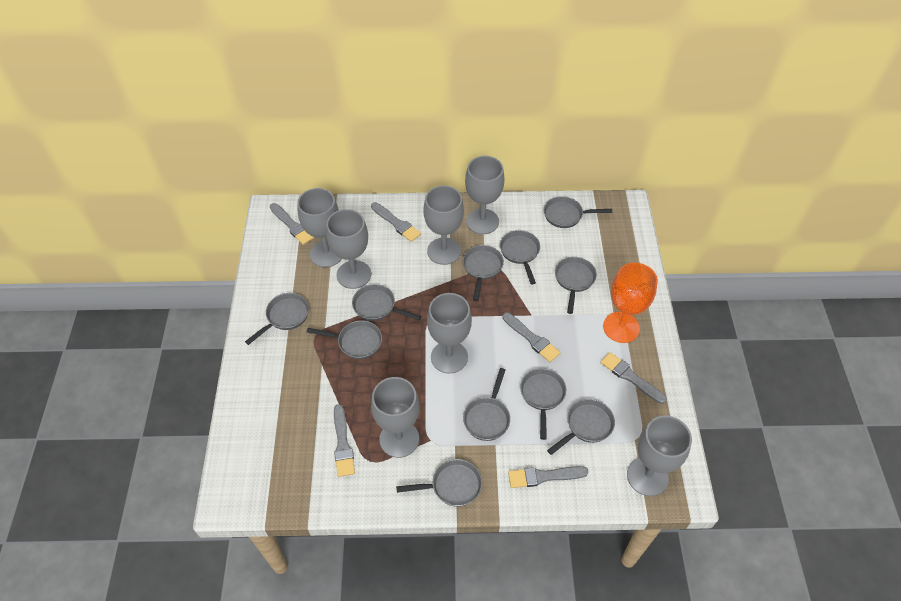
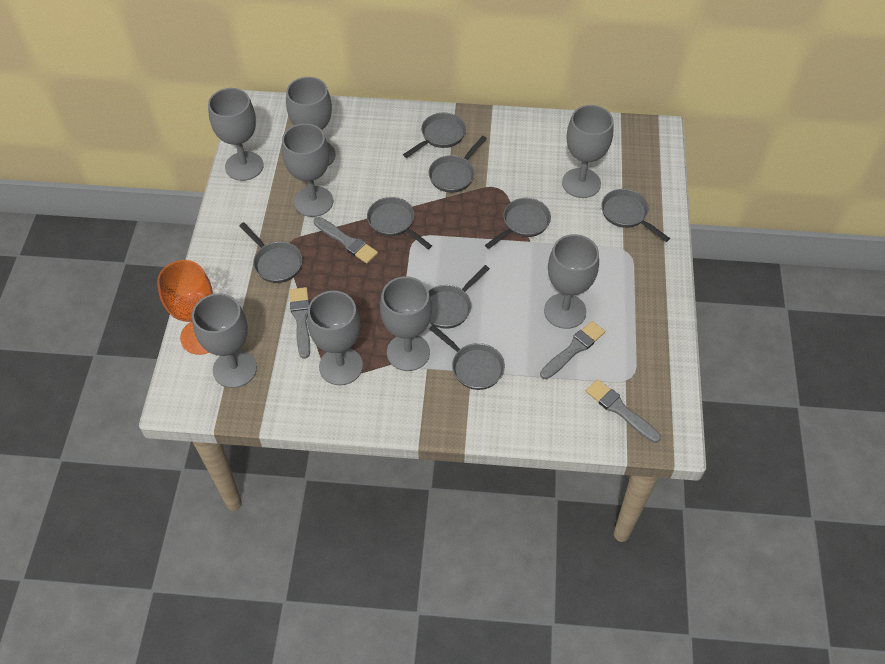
grey brush: [270,203,314,245] [334,404,355,477] [371,202,421,242] [502,312,560,362] [508,466,589,488] [600,352,667,404] = 6 -> [289,287,310,359] [314,217,378,264] [540,321,605,379] [586,379,661,443] = 4
grey goblet: [297,188,342,267] [326,209,371,289] [371,377,419,458] [424,186,464,265] [427,293,472,374] [465,156,505,234] [627,416,692,496] = 7 -> [192,293,257,388] [208,88,264,181] [282,123,333,217] [286,77,336,166] [307,291,363,385] [380,276,432,371] [544,234,599,329] [562,105,614,198] = 8
grey pan: [245,293,309,345] [307,320,382,359] [352,284,421,321] [396,459,482,507] [463,245,504,301] [463,368,510,441] [500,230,540,284] [520,368,566,440] [544,196,612,228] [547,399,615,455] [555,257,597,314] = 11 -> [239,222,303,283] [367,197,432,249] [403,113,466,158] [429,136,487,193] [429,265,490,329] [429,325,505,390] [485,198,551,249] [601,189,670,242] = 8

